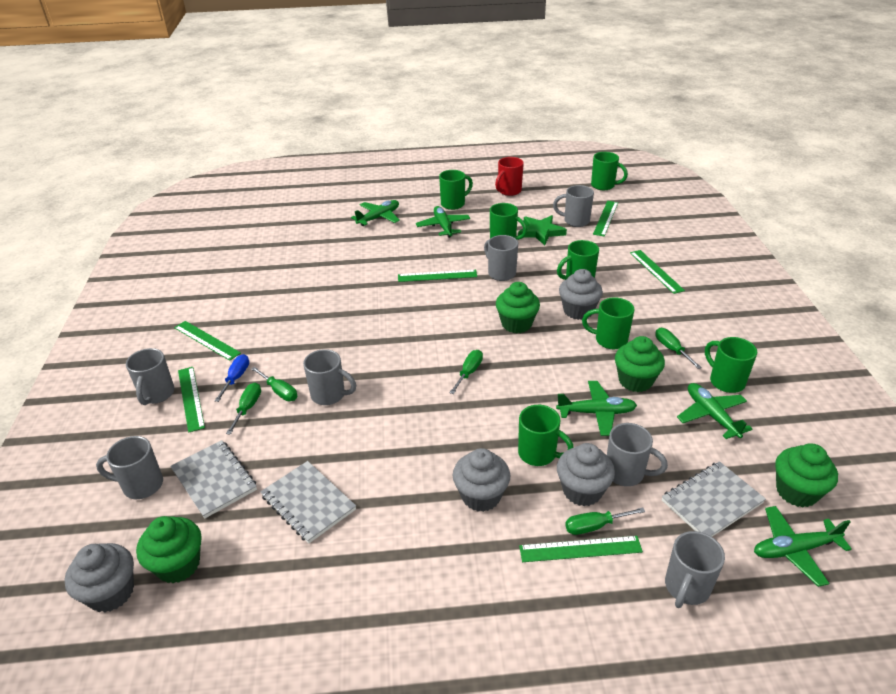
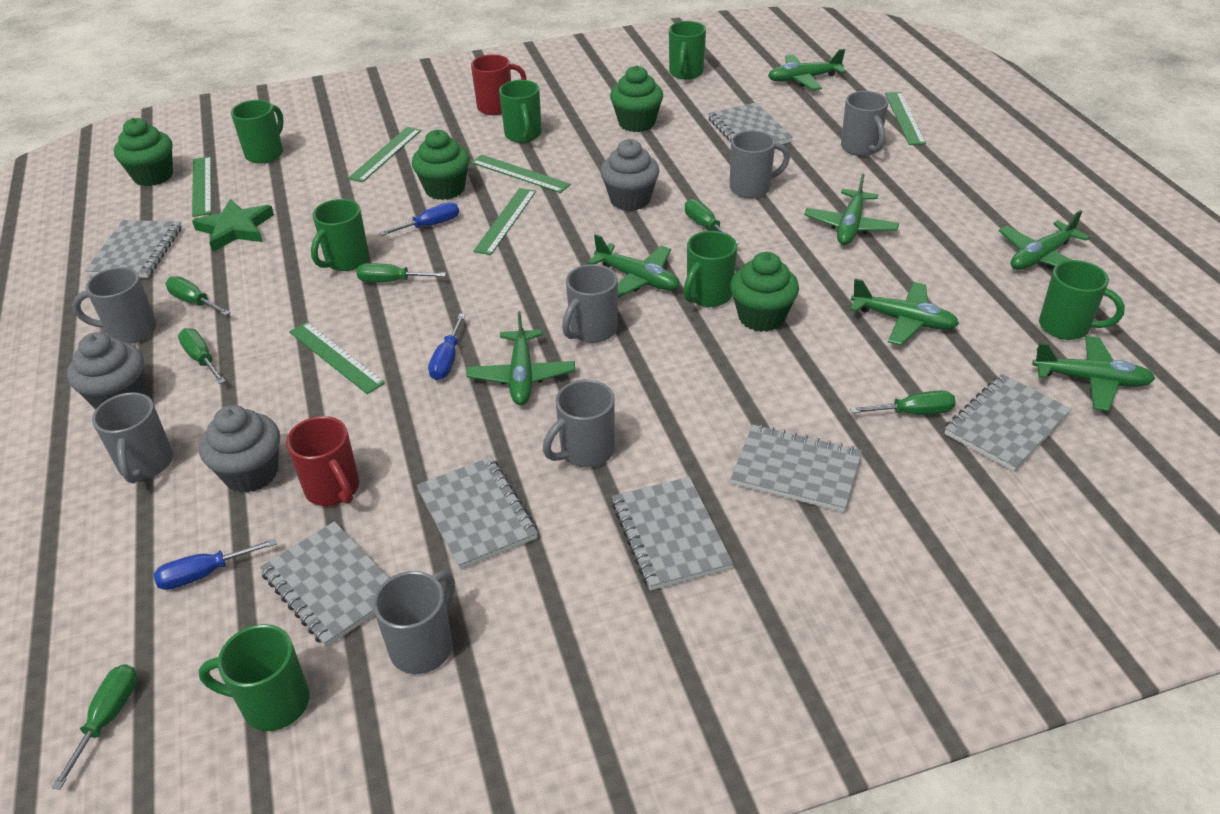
blue screwdriver: [215,354,249,402] = 1 -> [153,538,277,590] [379,202,459,236] [428,314,466,380] = 3
green plane: [351,200,400,226] [416,206,470,238] [556,381,637,436] [677,383,753,439] [754,506,852,587] = 5 -> [466,311,575,405] [587,234,680,298] [768,49,846,90] [804,173,899,245] [850,278,959,345] [999,210,1090,270] [1032,336,1156,411] = 7
green screwdriver: [226,382,261,435] [251,367,297,401] [449,350,483,394] [565,507,645,535] [655,328,702,369] = 5 -> [52,664,137,790] [166,276,231,316] [178,328,226,384] [357,263,446,282] [685,199,740,245] [850,390,956,415] = 6
grey cupcake: [64,543,134,613] [453,448,510,512] [557,443,615,506] [559,269,603,320] = 4 -> [67,332,145,409] [199,405,280,493] [600,139,659,211] = 3
grey notebook: [170,440,257,519] [260,461,356,543] [662,461,766,537] = 3 -> [85,220,182,278] [260,521,389,647] [417,457,538,570] [612,477,733,590] [708,102,793,144] [731,425,862,512] [945,374,1071,472] = 7
red mug: [495,157,524,196] = 1 -> [286,416,359,506] [471,55,527,115] = 2

